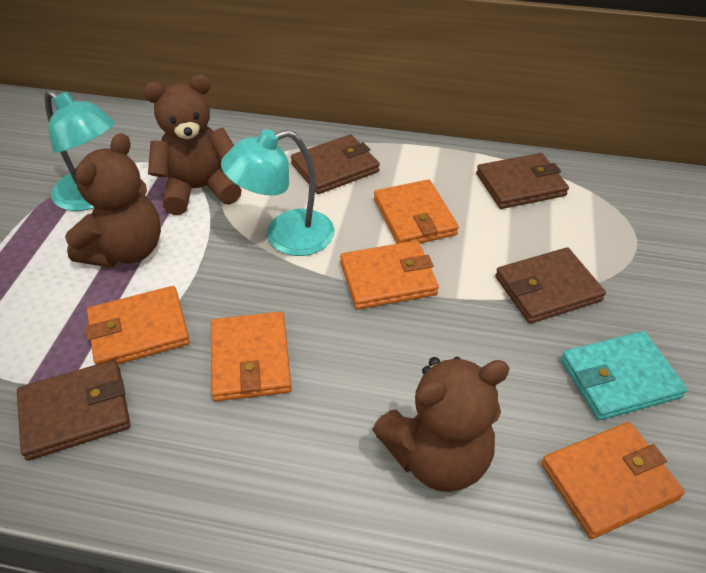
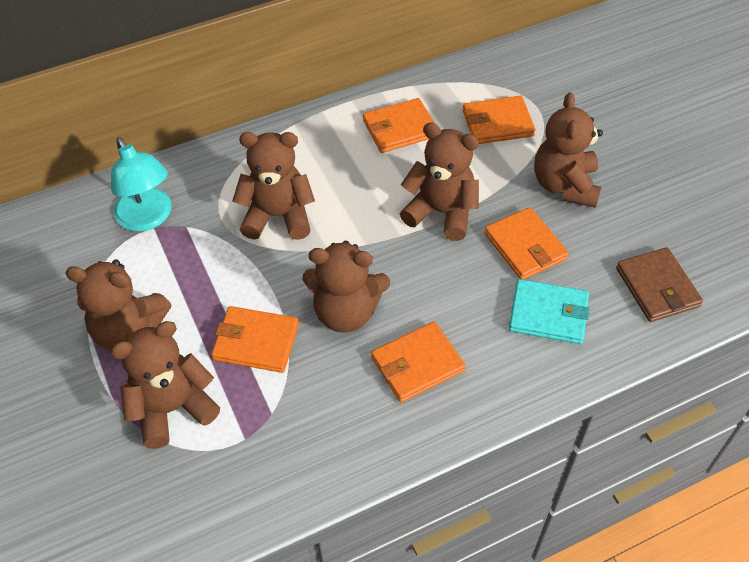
brown teddy bear: [65,133,161,268] [143,74,242,215] [373,357,510,492] = 3 -> [66,259,172,350] [110,321,220,449] [232,132,315,240] [303,241,390,333] [400,123,479,241] [534,93,603,208] = 6
brown wallet: [17,360,131,461] [291,134,380,194] [476,153,569,209] [495,247,606,324] = 4 -> [616,247,703,322] = 1
turquoise lamp: [44,89,115,211] [221,129,335,256] = 2 -> [111,137,172,231] = 1

